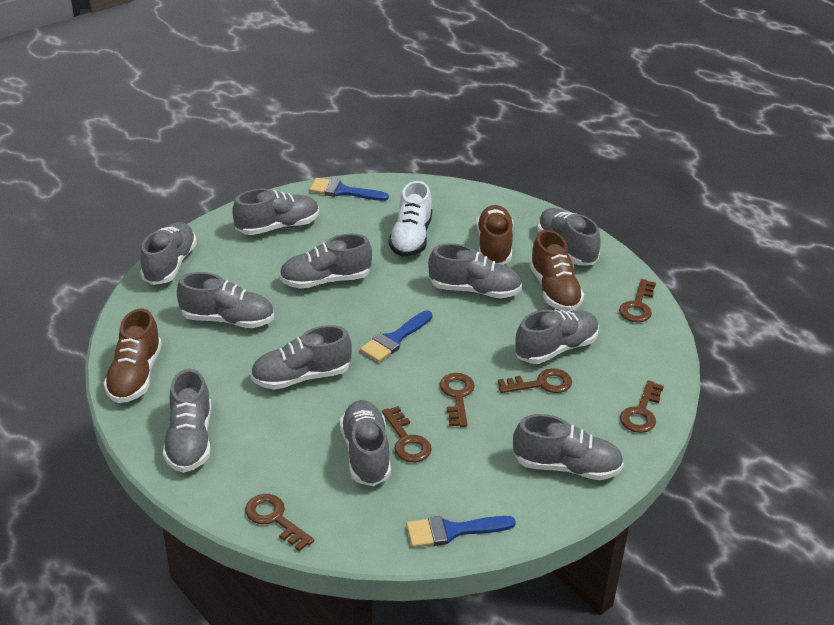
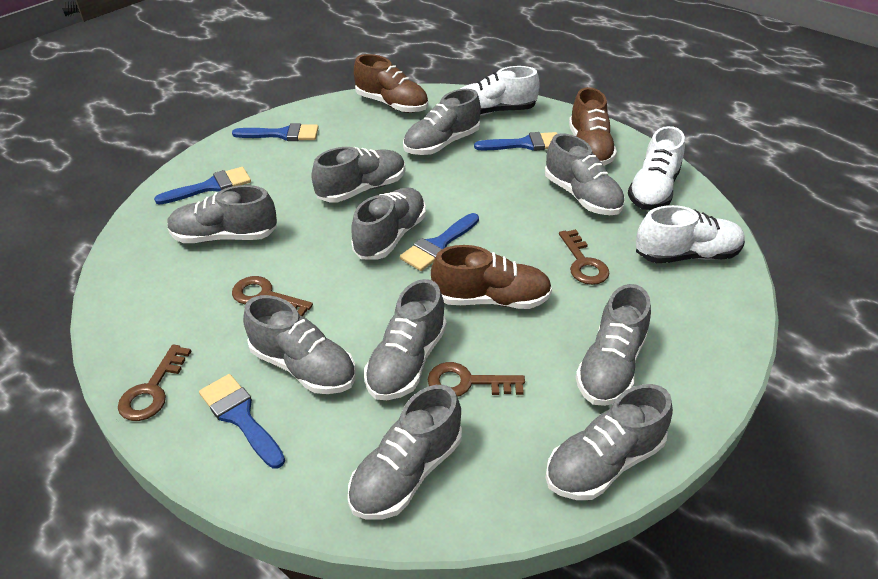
blue brush: [309,178,389,201] [360,311,432,362] [406,516,516,548] = 3 -> [154,167,251,205] [199,374,285,469] [232,123,319,141] [400,213,479,271] [474,132,557,151] = 5
brown key: [245,494,314,551] [382,406,432,462] [440,373,475,427] [498,368,572,393] [619,279,656,322] [620,380,664,433] = 6 -> [118,344,192,421] [232,276,313,317] [427,362,525,397] [559,229,610,285] = 4
grey shoe: [140,222,197,285] [163,369,211,473] [177,272,274,328] [232,189,319,235] [250,325,352,390] [279,234,372,289] [340,400,391,486] [428,243,522,298] [513,414,624,480] [515,310,599,364] [537,208,601,265] = 11 -> [167,185,277,243] [243,295,356,394] [311,147,405,203] [348,385,462,520] [351,187,426,259] [364,279,447,400] [403,89,481,155] [545,133,625,215] [546,384,673,500] [576,284,651,406] = 10
white shoe: [389,181,432,257] = 1 -> [460,66,540,115] [628,126,685,210] [636,205,745,263] = 3

